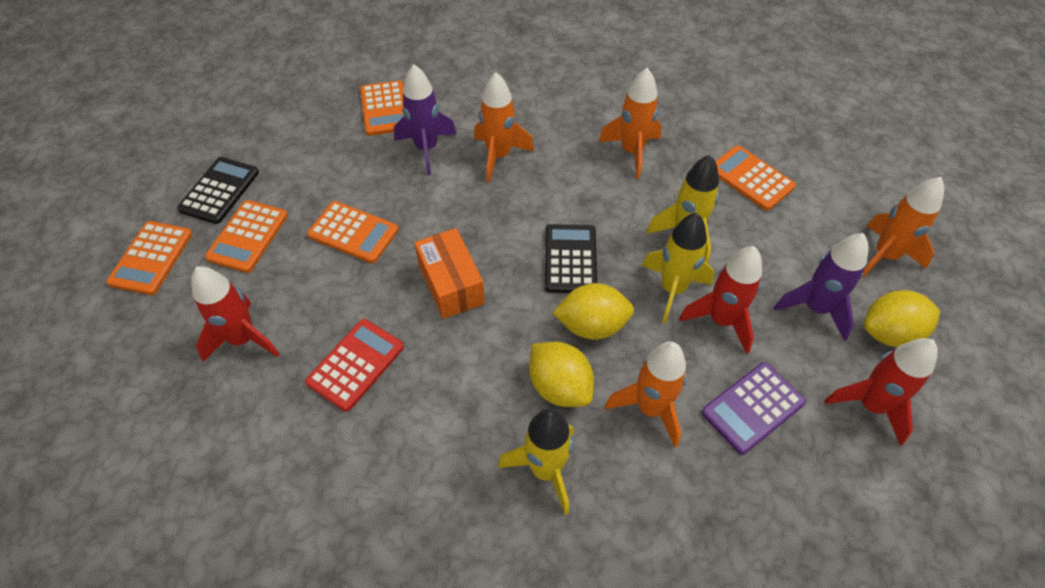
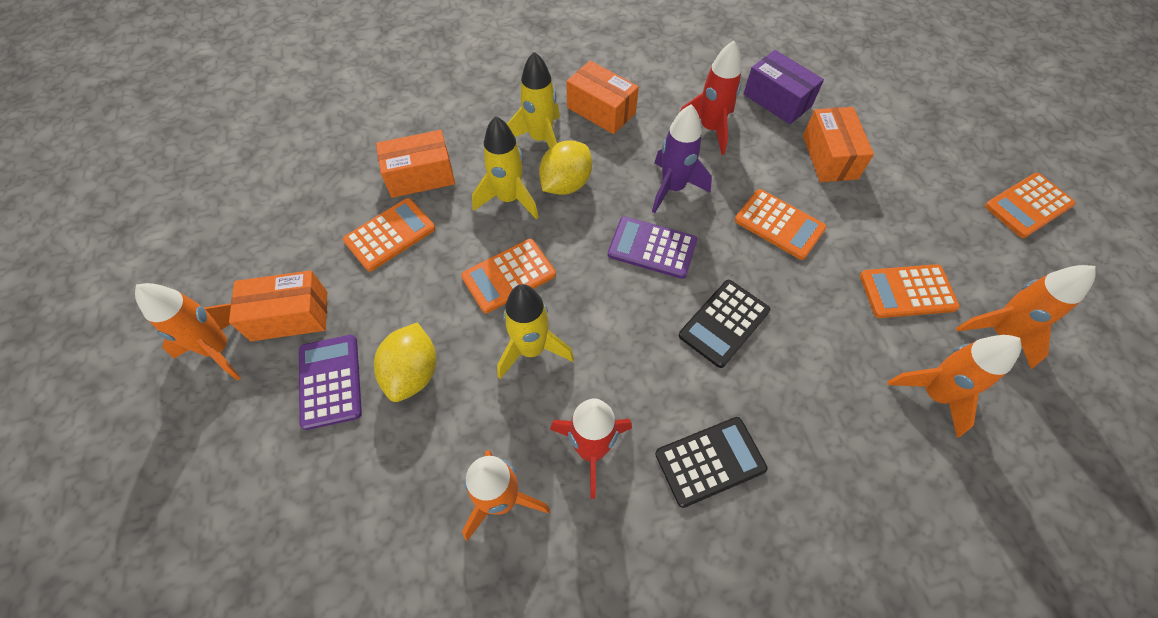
orange box: [414,228,485,319] = 1 -> [229,270,327,341] [376,130,455,198] [566,61,639,134] [803,107,874,182] = 4
purple box: none = 0 -> [743,50,824,124] = 1
purple calculator: [701,362,806,455] = 1 -> [299,335,362,430] [608,216,697,279] = 2
purple rocket: [394,64,457,175] [774,233,869,341] = 2 -> [652,104,712,213] = 1
red calculator: [305,319,404,412] = 1 -> none = 0
red rocket: [191,266,280,362] [679,246,762,354] [824,338,938,446] = 3 -> [550,399,632,499] [681,41,742,155] = 2
yellow lemon: [529,342,594,407] [553,283,634,340] [864,290,940,347] = 3 -> [374,322,436,402] [539,140,592,195] = 2

